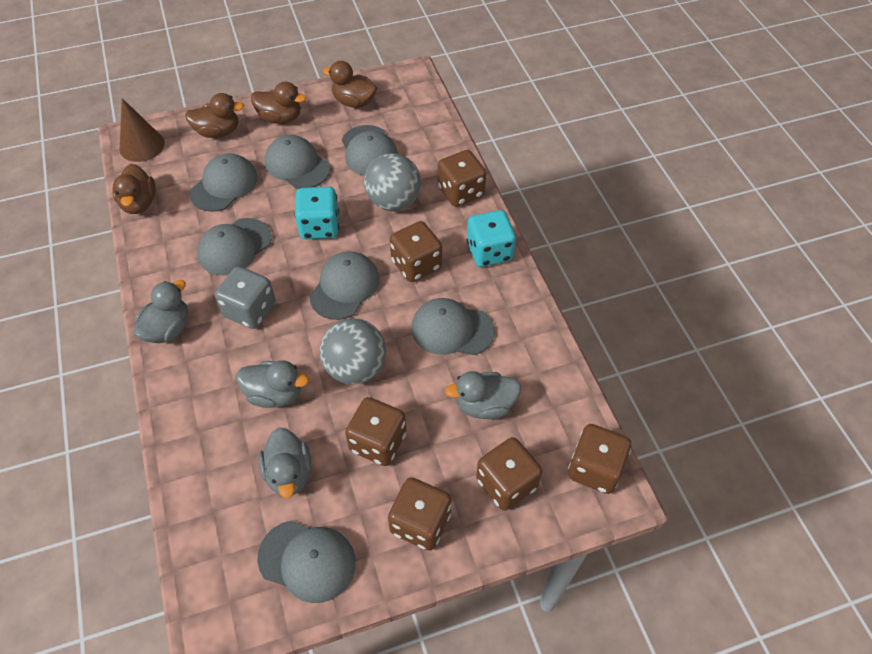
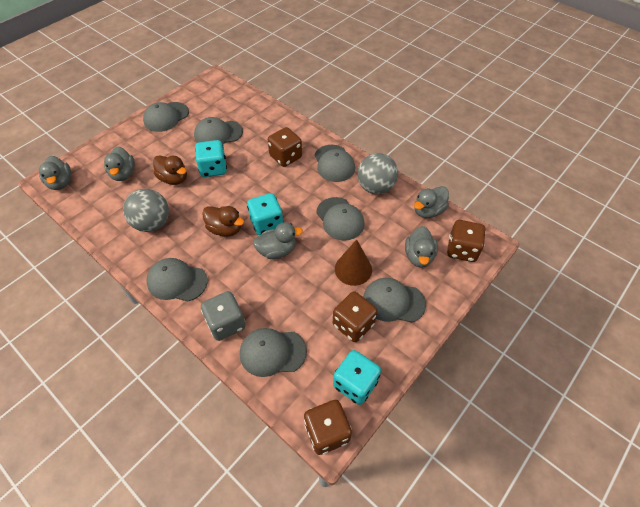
brown dice: [345,397,406,466] [388,477,452,551] [390,221,442,282] [438,150,486,207] [476,437,542,511] [568,424,631,494] = 6 -> [268,127,302,167] [304,400,352,455] [333,292,377,342] [447,220,486,262] = 4
brown duck: [112,164,156,214] [185,93,244,138] [251,82,306,124] [323,61,377,108] = 4 -> [153,155,187,185] [202,206,244,237] = 2
grey duck: [134,280,188,343] [236,360,309,408] [259,428,311,498] [445,371,521,419] = 4 -> [39,156,71,190] [104,146,135,181] [253,222,303,259] [405,226,438,268] [414,186,449,218] = 5
turquoise dice: [294,187,339,239] [467,210,516,267] = 2 -> [195,140,227,177] [247,193,284,235] [333,350,381,405] = 3

